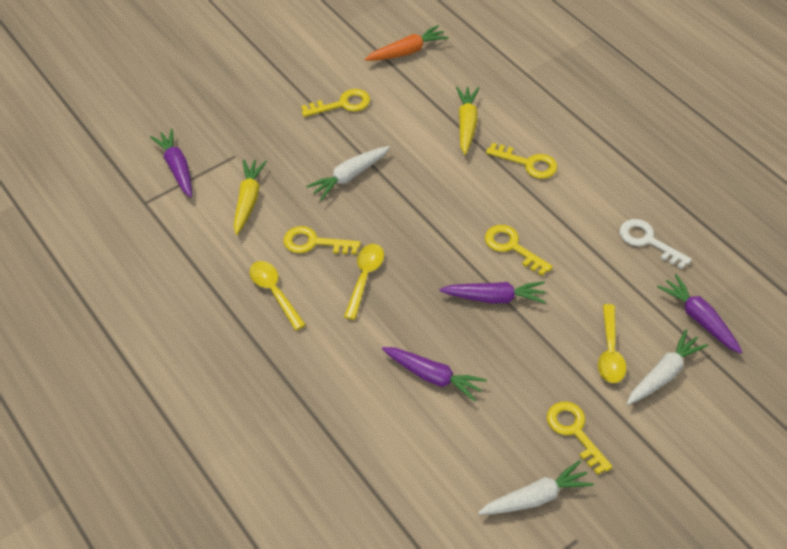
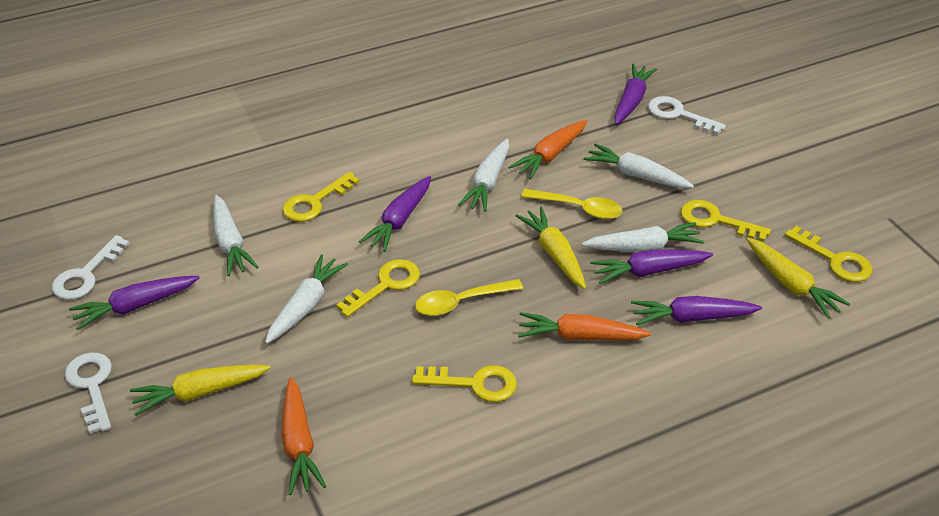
orange carrot: [365,25,449,61] = 1 -> [281,377,327,495] [509,120,587,179] [518,312,651,340] = 3
purple carrot: [150,129,192,197] [382,347,487,402] [439,282,546,303] [657,274,742,354] = 4 -> [69,276,199,330] [359,176,431,252] [591,250,713,284] [614,64,657,125] [631,296,762,325] = 5
white carrot: [306,146,390,201] [478,460,594,515] [627,329,708,405] = 3 -> [213,195,258,276] [265,254,348,344] [458,139,509,212] [582,222,704,252] [584,143,694,188] = 5
white key: [620,219,692,269] = 1 -> [52,235,130,300] [65,352,112,434] [648,96,726,135] = 3
yellow carrot: [234,159,267,235] [456,87,479,155] = 2 -> [130,364,271,416] [516,207,586,289] [747,238,850,319] = 3
yellow spoon: [249,261,306,330] [344,244,384,320] [598,304,626,383] = 3 -> [415,279,523,316] [521,189,622,219] = 2

